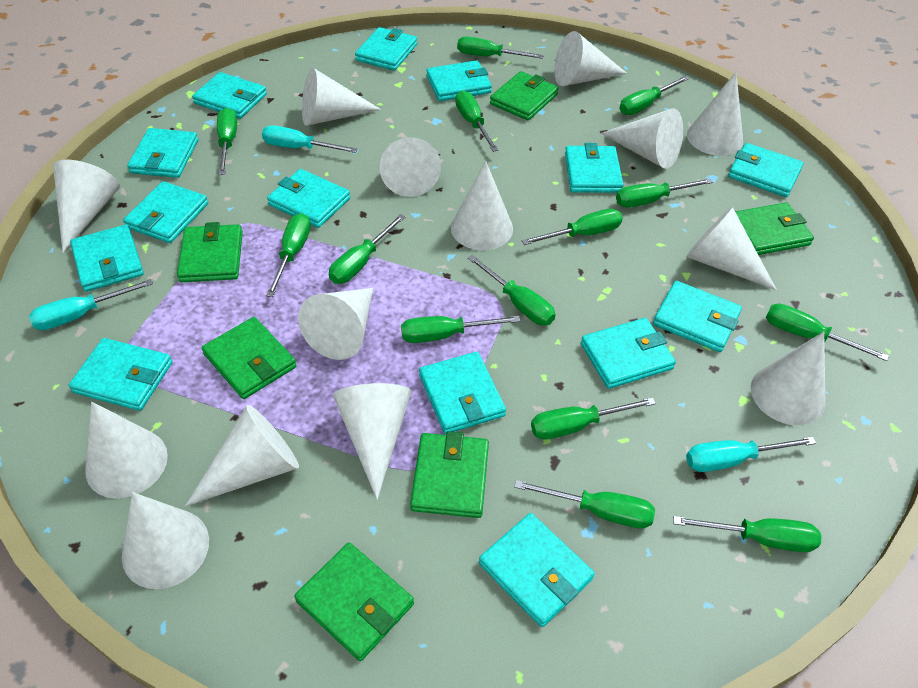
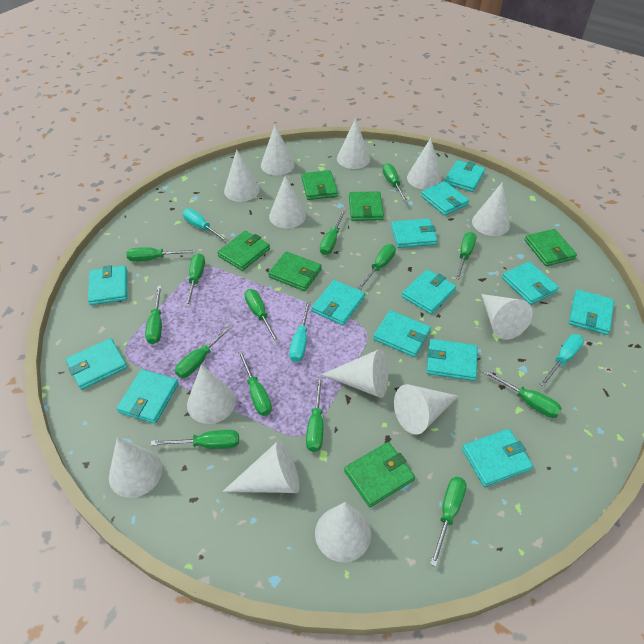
turquoise wallet: [69,338,172,411] [70,225,144,292] [123,181,208,243] [127,128,198,178] [192,72,267,119] [267,169,350,228] [355,27,417,71] [419,352,506,434] [426,60,492,101] [479,513,595,627] [565,143,624,193] [581,318,676,389] [653,281,742,352] [728,143,804,197] = 14 -> [66,338,127,390] [88,265,127,305] [116,369,179,424] [312,280,365,325] [373,310,431,357] [391,218,438,248] [402,269,456,314] [421,181,469,216] [426,339,477,381] [445,160,485,192] [462,429,533,487] [502,261,559,305] [569,290,614,335] = 13
white cone: [53,160,120,253] [85,402,168,498] [122,492,209,589] [185,405,299,507] [298,288,373,360] [302,68,381,126] [333,383,411,500] [380,137,441,197] [451,161,513,250] [554,31,627,86] [601,108,683,169] [686,207,777,290] [687,72,743,156] [751,332,825,425] = 14 -> [109,438,162,498] [187,364,236,424] [222,440,299,493] [224,149,260,202] [261,125,295,175] [269,175,306,228] [315,502,371,562] [321,349,388,398] [337,118,370,169] [394,384,458,435] [407,138,442,189] [472,182,510,236] [481,294,533,340] = 13

